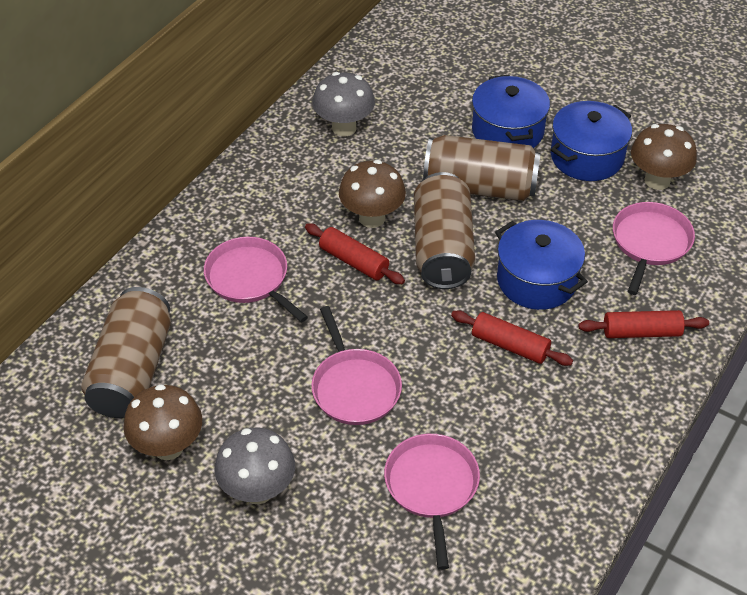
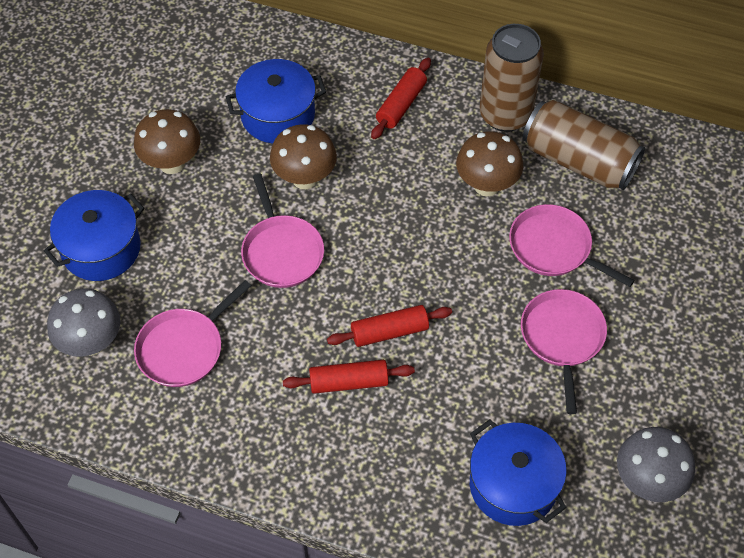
brown can: [81,287,171,418] [414,172,475,289] [423,135,541,201] = 3 -> [480,24,544,132] [523,100,645,190] = 2

